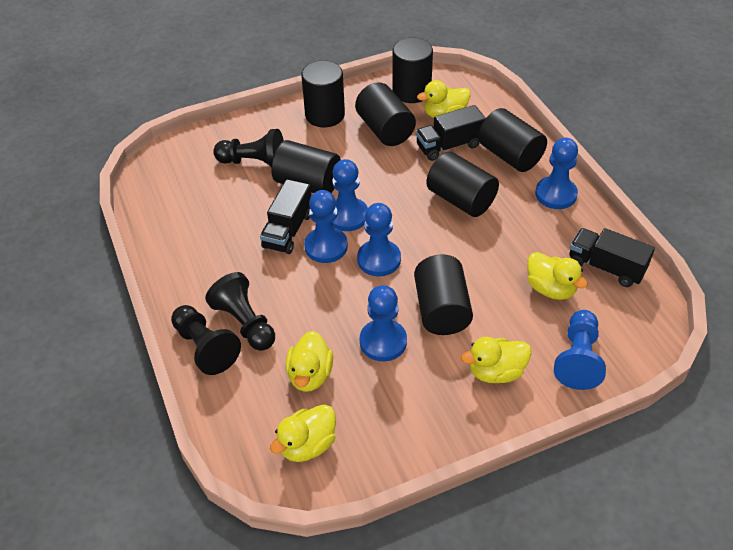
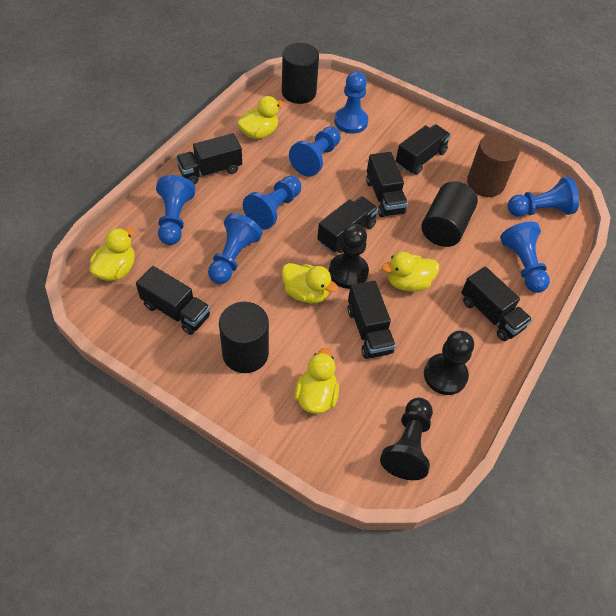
black cylinder: [272,140,341,193] [301,60,345,127] [355,82,416,146] [392,38,433,103] [414,255,473,335] [426,151,499,217] [478,108,547,172] = 7 -> [219,302,269,373] [282,43,319,104] [422,181,478,247] = 3
black truck: [260,179,311,254] [416,105,486,161] [569,228,655,287] = 3 -> [136,266,210,335] [176,133,242,185] [317,196,379,253] [348,281,396,359] [366,152,408,217] [396,124,451,175] [461,266,532,341] = 7
blue pawn: [304,190,348,263] [332,159,368,231] [357,203,401,276] [360,285,407,361] [535,138,578,209] [554,310,606,390] = 6 -> [156,175,195,245] [208,213,263,284] [243,176,301,230] [289,126,341,177] [334,71,368,134] [500,222,550,293] [508,177,579,217] = 7
brown cylinder: none = 0 -> [467,133,520,197] = 1

